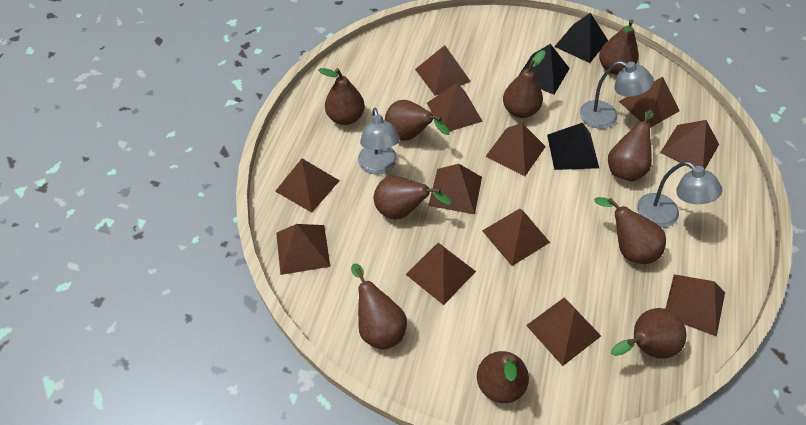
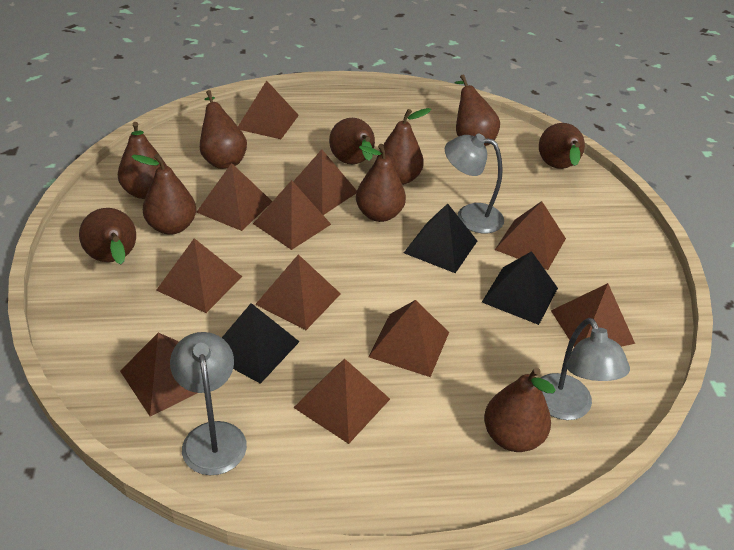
brown pyramid: [275,159,340,213] [276,224,330,275] [406,243,476,305] [415,45,471,96] [427,83,483,131] [428,164,482,214] [482,209,550,266] [485,123,546,176] [526,297,601,366] [619,77,680,128] [660,120,719,170] [665,274,725,337] = 12 -> [120,333,197,417] [156,238,242,313] [196,163,273,231] [238,80,299,139] [253,180,331,250] [255,254,341,330] [293,149,357,215] [293,359,390,444] [368,300,449,377] [495,201,566,270] [551,283,635,347] = 11

